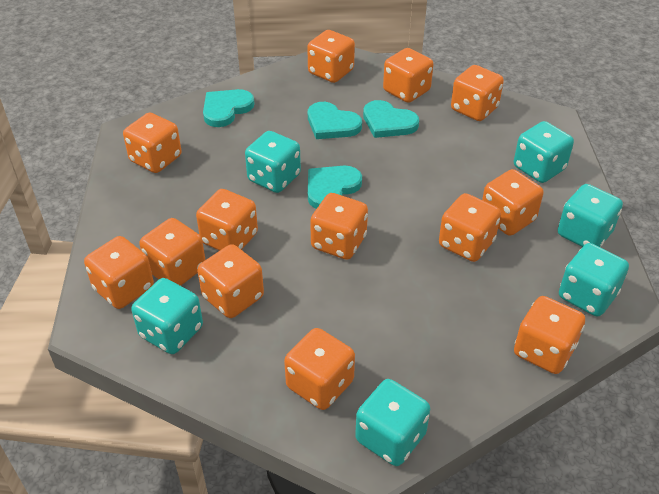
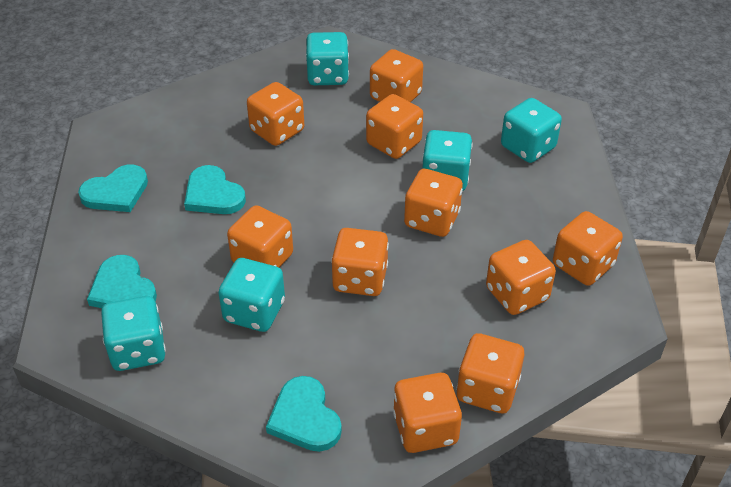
orange dice: [84,236,154,309] [123,113,182,173] [139,218,205,286] [196,189,258,251] [197,244,264,318] [284,328,355,410] [307,30,355,83] [310,193,368,260] [383,48,433,103] [439,193,501,262] [451,65,504,121] [482,169,543,236] [514,296,585,374] = 13 -> [227,205,293,268] [247,82,304,146] [331,228,389,296] [366,94,423,159] [370,49,423,102] [393,373,462,453] [404,169,463,237] [457,333,524,413] [486,240,556,315] [553,211,623,286] = 10
turquoise dice: [131,278,203,354] [245,131,301,193] [355,379,430,466] [514,121,574,183] [558,184,623,247] [559,243,629,317] = 6 -> [101,296,166,371] [218,258,285,332] [306,32,349,85] [422,130,473,191] [501,98,562,163] = 5

